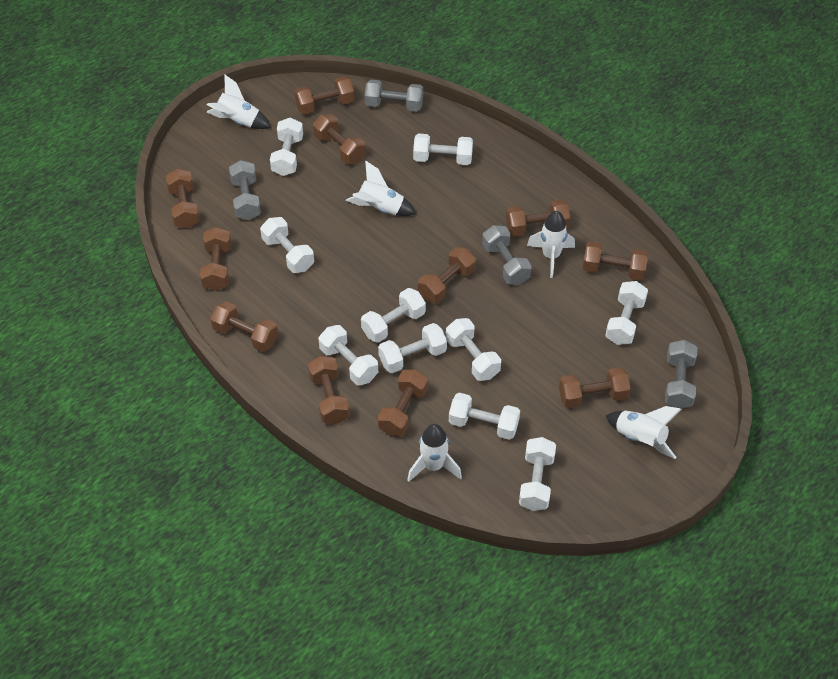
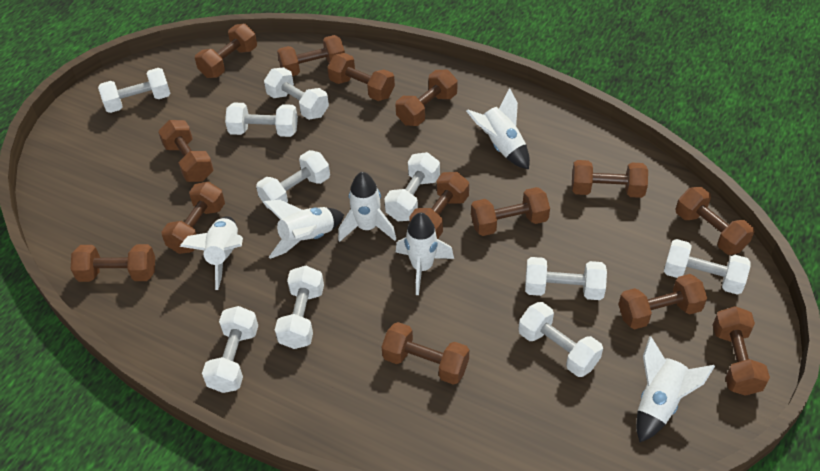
brown dumbbell: [166,169,200,228] [200,227,231,291] [210,301,278,352] [294,76,355,114] [308,356,350,424] [313,114,366,164] [378,369,428,436] [418,247,476,303] [506,200,571,236] [559,367,631,408] [583,241,648,280] = 11 -> [71,244,155,282] [158,120,214,182] [162,182,225,254] [195,24,257,78] [277,35,345,76] [327,53,395,101] [382,322,469,385] [396,70,457,126] [409,172,469,239] [471,187,550,236] [572,160,648,198] [618,274,707,329] [676,187,755,255] [713,306,770,396] = 14
grey dumbbell: [229,160,261,220] [365,80,423,112] [482,225,532,285] [665,340,697,408] = 4 -> none = 0
white rocket: [207,74,271,129] [346,161,416,216] [407,424,462,482] [527,211,575,278] [606,406,682,459] = 5 -> [180,216,243,290] [263,200,344,259] [338,172,396,242] [396,213,454,295] [466,88,530,169] [636,336,715,442] = 6

